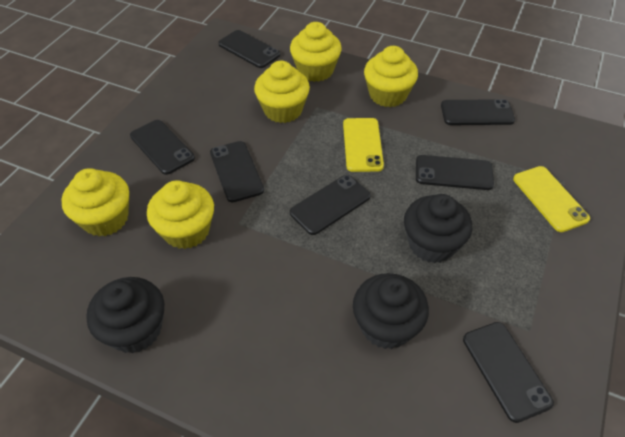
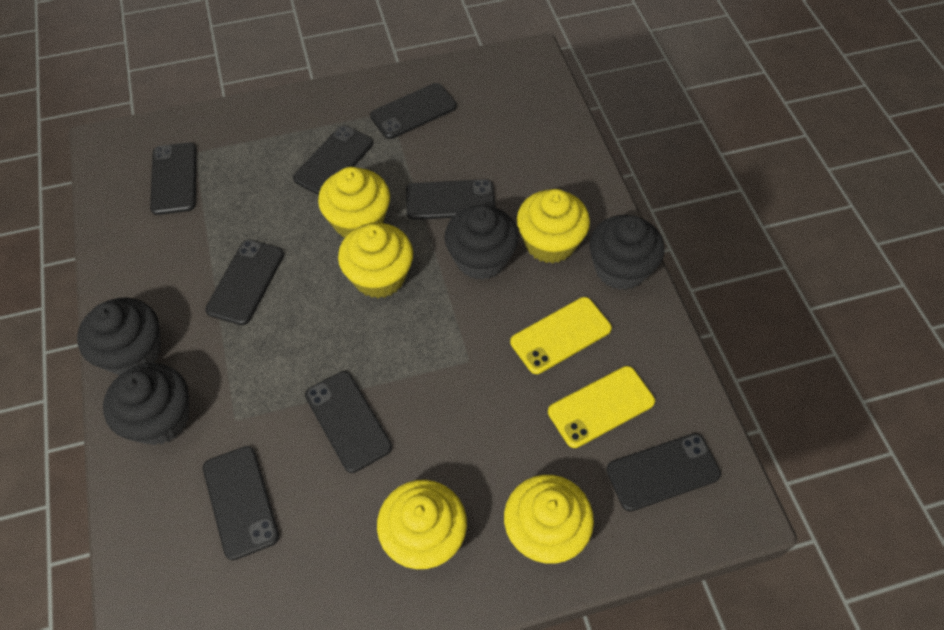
black cupcake: [86,277,164,353] [353,273,429,349] [404,194,472,263] = 3 -> [77,297,161,375] [103,363,189,445] [445,205,519,280] [589,215,664,290] = 4
black phone: [130,120,195,175] [210,141,264,202] [218,30,280,68] [290,175,371,235] [416,155,494,190] [441,99,515,125] [463,322,554,423] = 7 -> [150,142,196,215] [203,446,279,560] [205,240,284,325] [293,126,373,195] [305,371,392,473] [370,83,457,139] [406,179,496,220] [606,433,721,511] = 8

